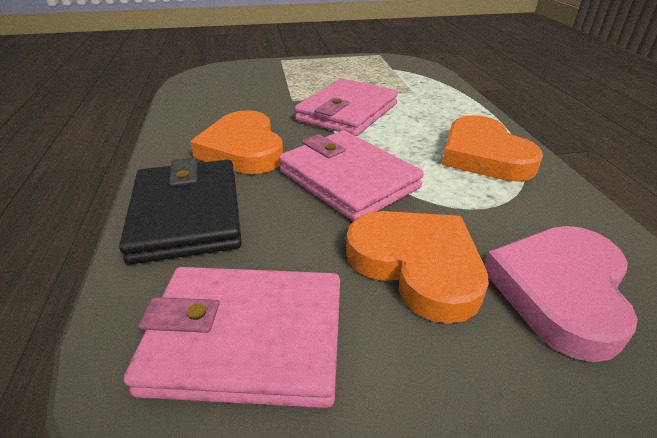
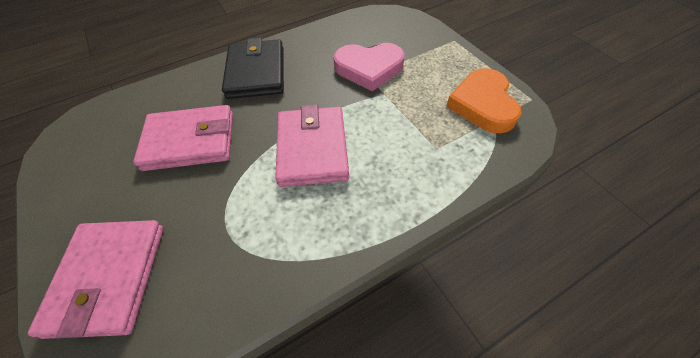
orange heart: [190,110,283,174] [346,211,489,324] [442,115,543,181] = 3 -> [446,68,522,133] = 1

